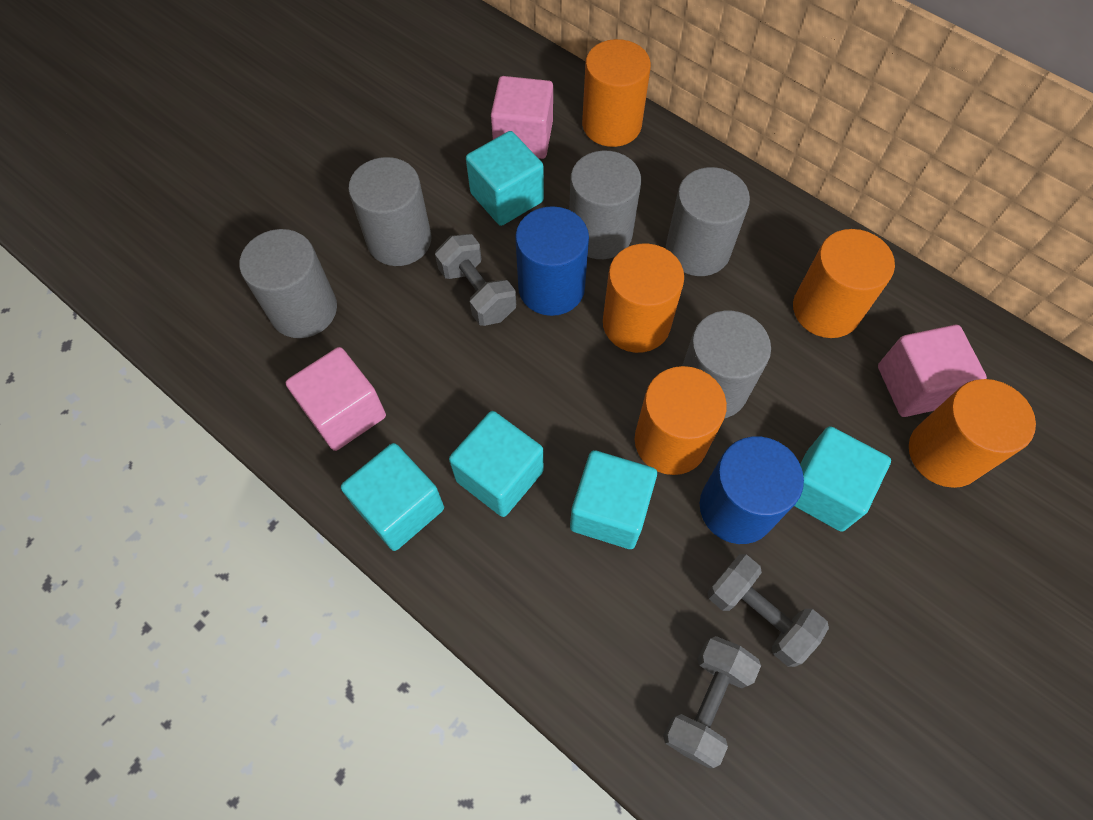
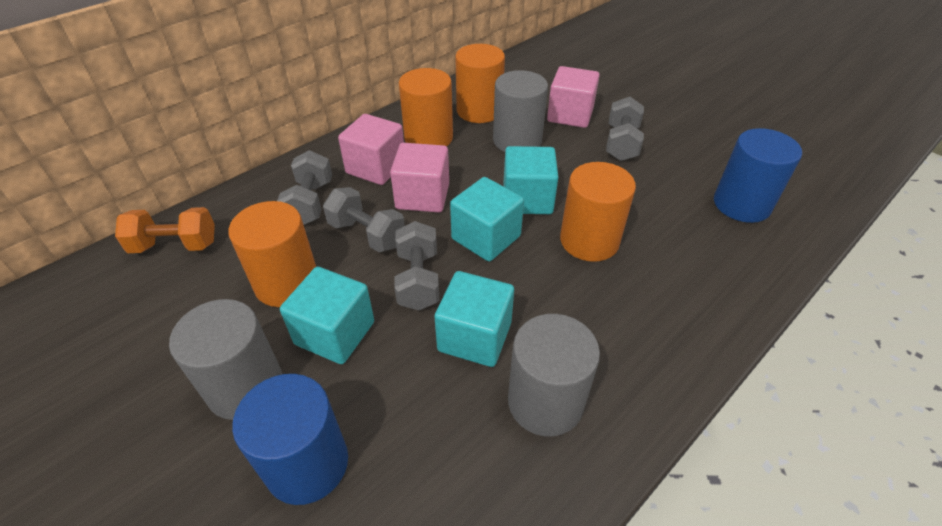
grey cylinder: [239,229,337,338] [348,157,431,266] [569,151,641,259] [666,167,750,276] [682,311,771,418] = 5 -> [169,299,282,420] [493,70,548,152] [508,314,600,436] = 3
grey dumbbell: [435,234,516,326] [663,636,761,768] [708,554,829,667] = 3 -> [277,150,332,225] [323,187,405,252] [394,221,440,311] [606,97,644,161] = 4
orange cylinder: [582,39,651,147] [603,243,684,353] [635,366,727,475] [793,229,895,338] [909,379,1036,488] = 5 -> [228,201,316,307] [399,68,453,146] [455,44,505,123] [560,162,636,262] = 4
orange dumbbell: none = 0 -> [115,207,215,253] = 1
turquoise cube: [341,443,444,551] [449,411,544,517] [466,131,544,226] [570,450,657,549] [794,426,891,532] = 5 -> [280,267,374,364] [434,271,514,367] [450,177,524,262] [503,146,559,214] = 4

